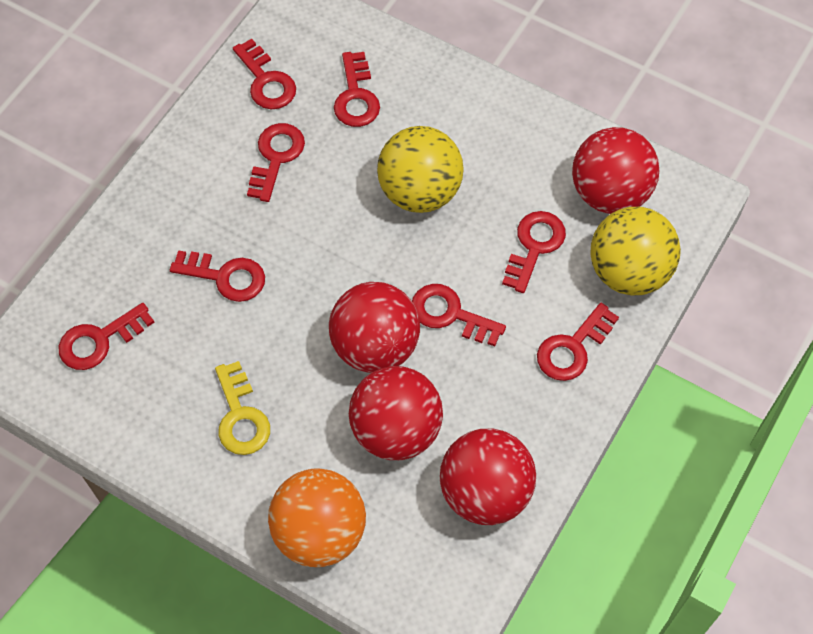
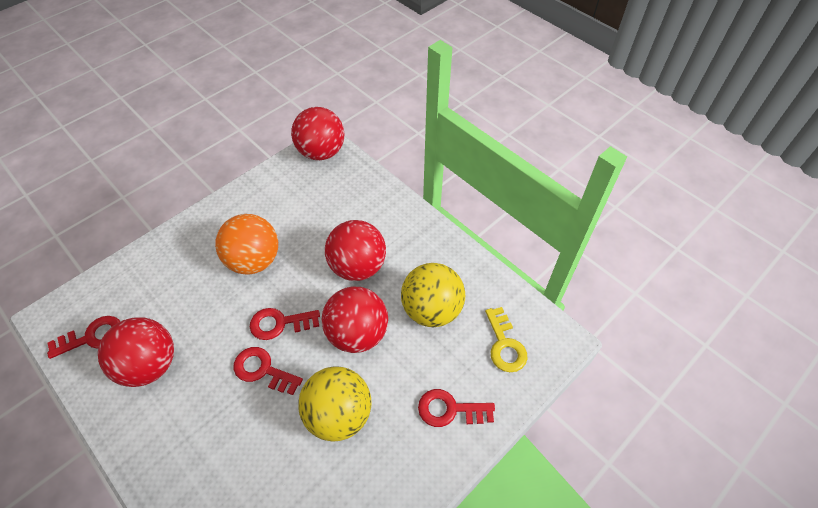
red key: [59,303,154,370] [170,250,265,302] [233,39,296,109] [247,123,305,202] [334,52,380,127] [412,284,506,346] [502,211,566,293] [537,303,619,381] = 8 -> [47,316,120,359] [234,347,303,395] [250,308,320,340] [418,389,495,427] = 4

